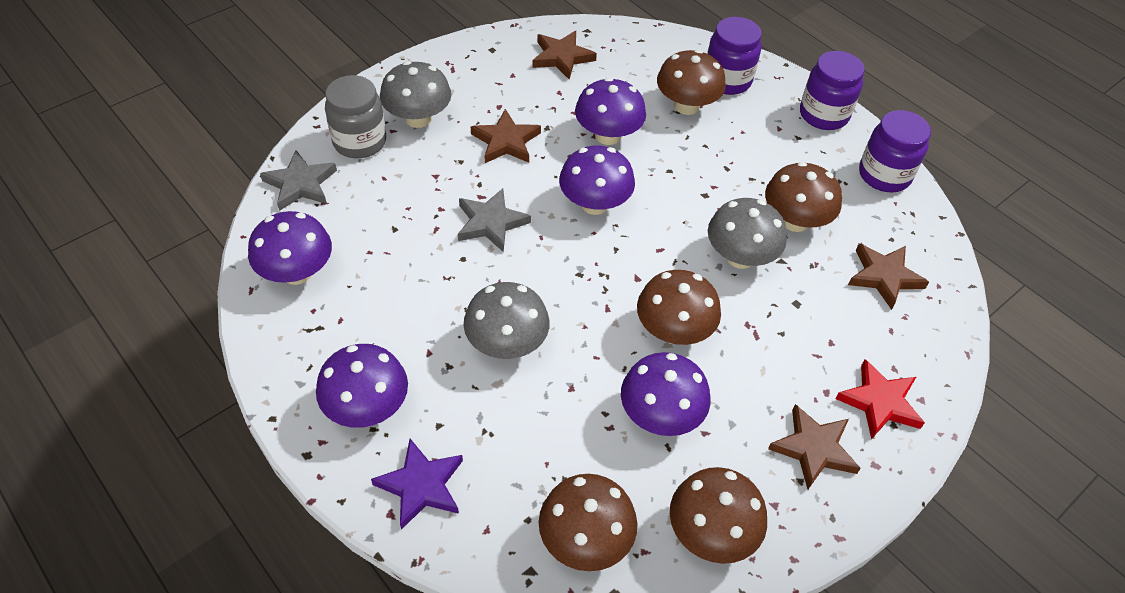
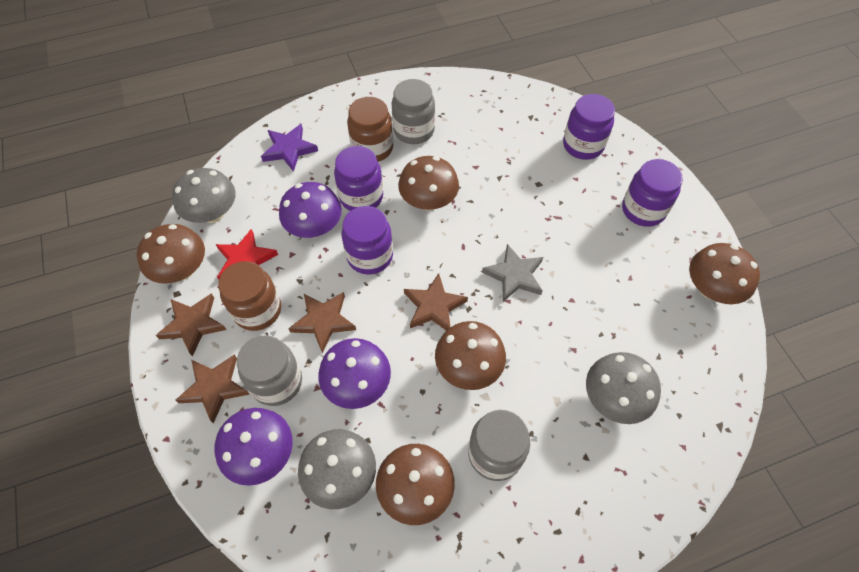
brown jar: none = 0 -> [218,261,281,331] [347,97,393,162] = 2
grey jar: [325,75,386,158] = 1 -> [237,335,302,406] [392,79,435,144] [468,410,530,481] = 3
grey star: [260,150,337,211] [458,188,531,252] = 2 -> [482,244,543,302] = 1
purple jar: [707,17,762,95] [800,51,865,130] [859,110,931,192] = 3 -> [334,146,383,211] [342,206,393,275] [563,94,615,160] [622,159,683,227] = 4
purple mushroom: [248,211,332,285] [316,344,408,428] [559,146,635,215] [575,77,646,145] [621,352,711,436] = 5 -> [214,408,293,486] [279,182,342,238] [318,338,391,409] = 3

